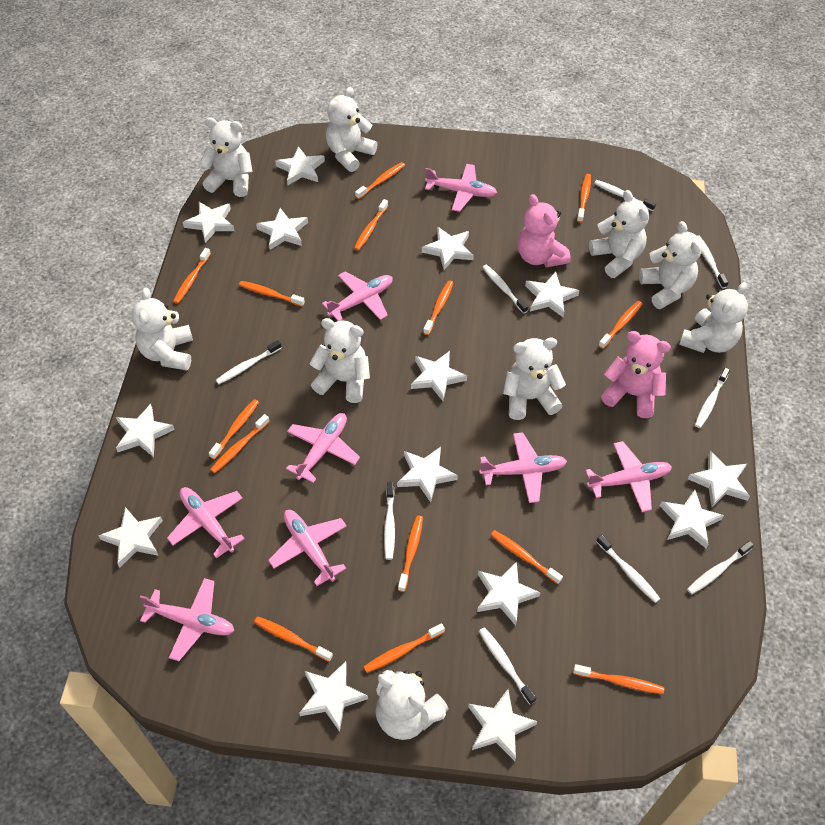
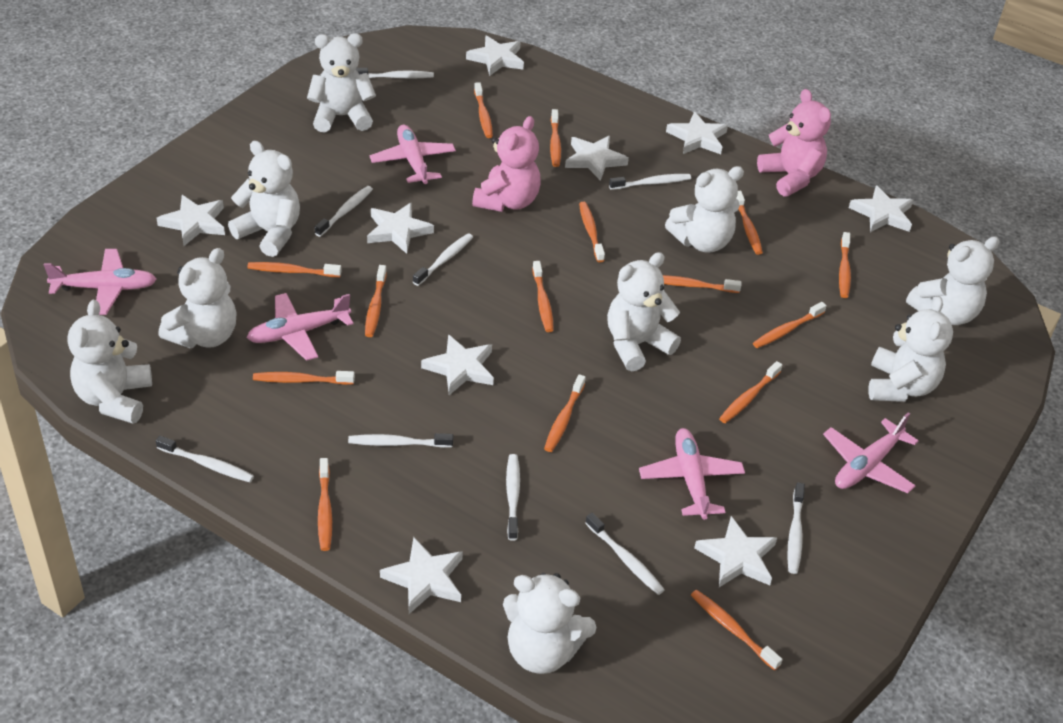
orange toothbrush: [173,248,211,304] [209,399,259,460] [210,414,270,473] [239,281,305,307] [254,616,333,662] [354,199,388,251] [355,162,405,199] [364,623,445,673] [398,515,423,592] [423,281,453,335] [491,530,563,584] [573,664,664,694] [577,174,591,223] [598,301,642,349] = 14 -> [247,262,341,277] [253,371,355,385] [318,458,332,551] [365,265,387,337] [474,82,493,138] [532,261,554,332] [544,374,586,452] [550,109,561,167] [579,202,605,262] [663,275,742,293] [691,590,783,671] [719,361,782,423] [736,191,763,255] [753,302,827,348] [839,232,851,298] = 15
pink plane: [140,578,234,661] [167,487,245,558] [268,510,347,586] [286,413,360,483] [322,271,393,321] [425,164,497,212] [479,432,567,503] [585,441,672,512] = 8 -> [44,249,157,315] [247,293,353,361] [370,125,456,184] [639,428,745,520] [823,412,918,493] = 5
white star: [98,507,163,568] [116,404,175,457] [183,202,235,243] [256,208,308,250] [275,146,325,185] [299,661,368,732] [397,447,458,503] [411,351,467,401] [422,227,474,270] [468,689,537,761] [477,562,541,626] [525,271,579,317] [660,490,724,549] [688,451,750,507] = 14 -> [157,195,225,246] [367,203,434,254] [380,537,463,614] [421,334,494,395] [466,35,524,76] [565,136,629,181] [666,112,728,154] [694,516,777,587] [849,185,913,232] = 9

